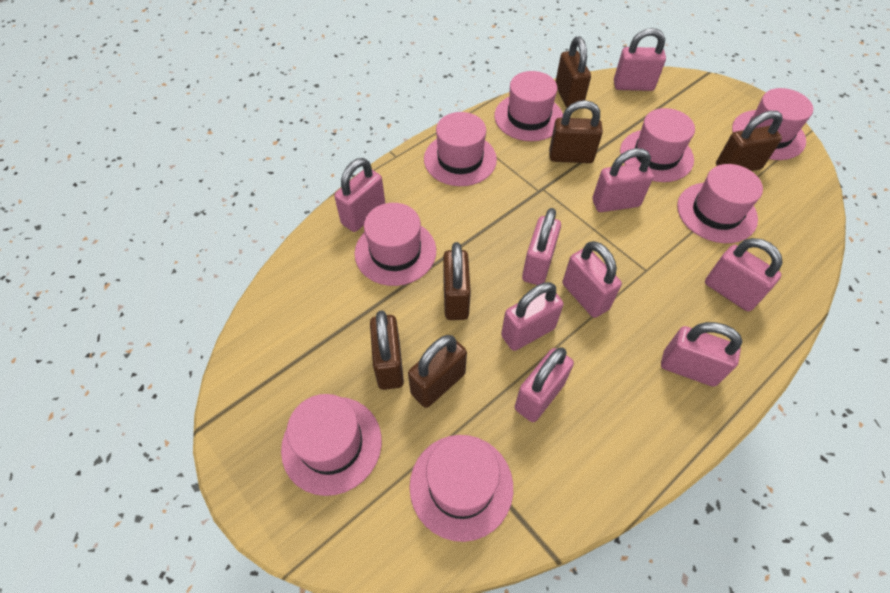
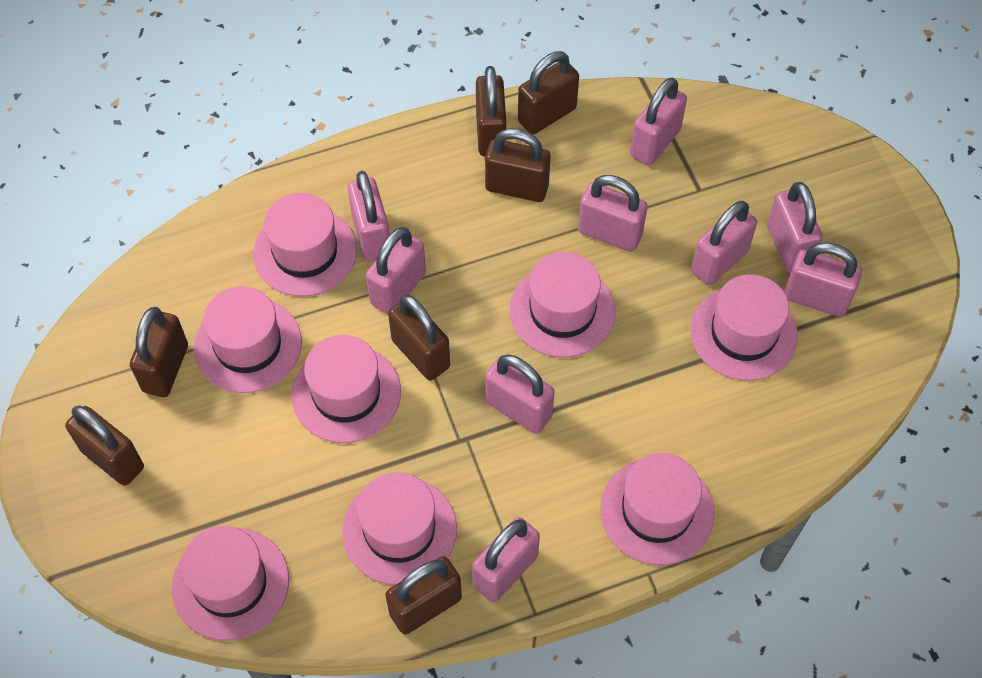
brown padlock: [370,310,404,390] [408,335,467,408] [443,242,471,320] [549,100,603,163] [555,37,591,108] [716,111,783,171] = 6 -> [65,406,144,486] [130,307,188,397] [385,556,462,634] [388,295,450,381] [476,66,506,156] [485,128,551,202] [518,51,579,135] = 7

